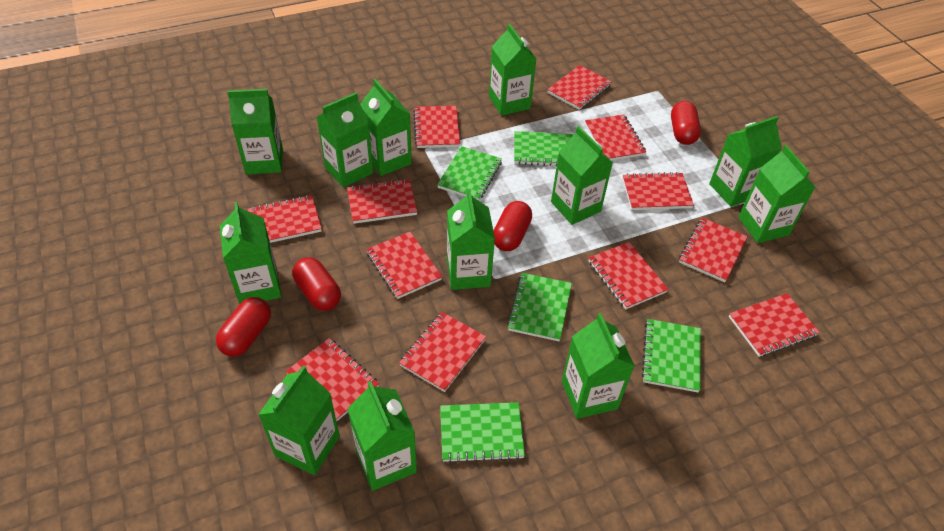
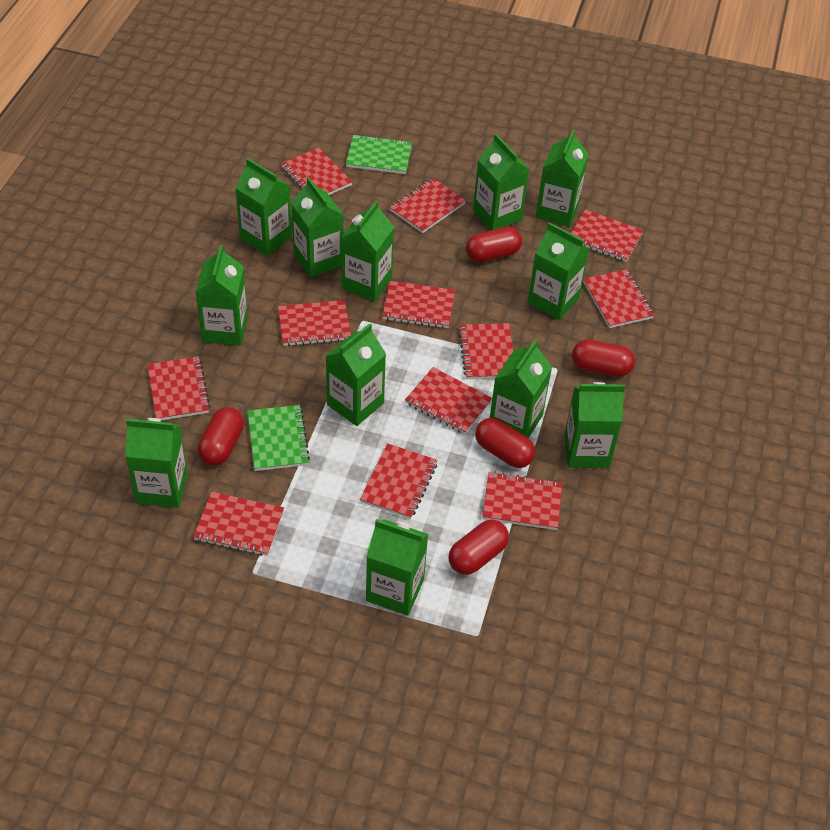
green notebook: [437,146,502,201] [440,402,525,463] [507,273,572,341] [514,131,573,166] [642,319,701,392] = 5 -> [247,405,310,471] [346,134,412,174] = 2
red capsule: [216,297,271,357] [293,257,341,311] [494,201,532,251] [671,101,701,145] = 4 -> [198,407,244,466] [449,520,509,575] [466,226,522,263] [475,418,535,468] [572,340,635,377] = 5

